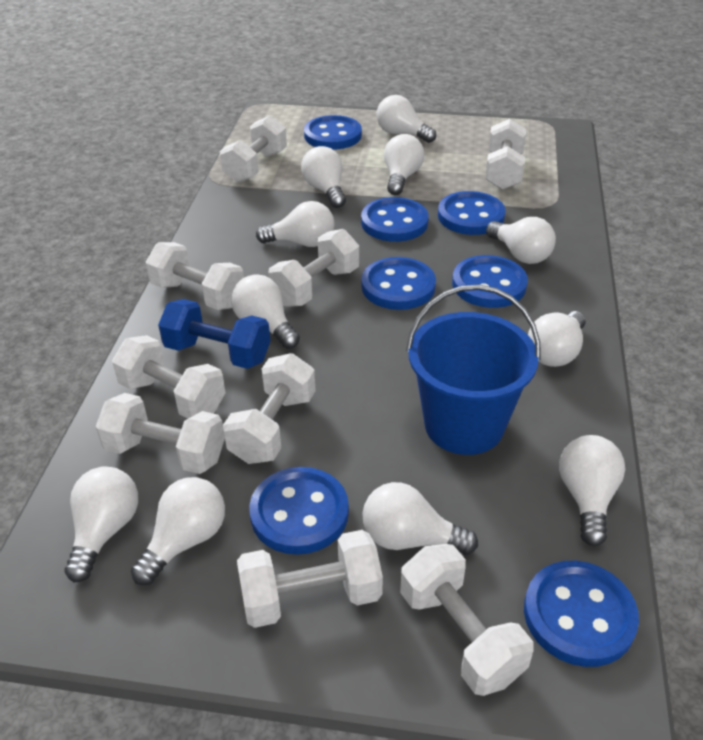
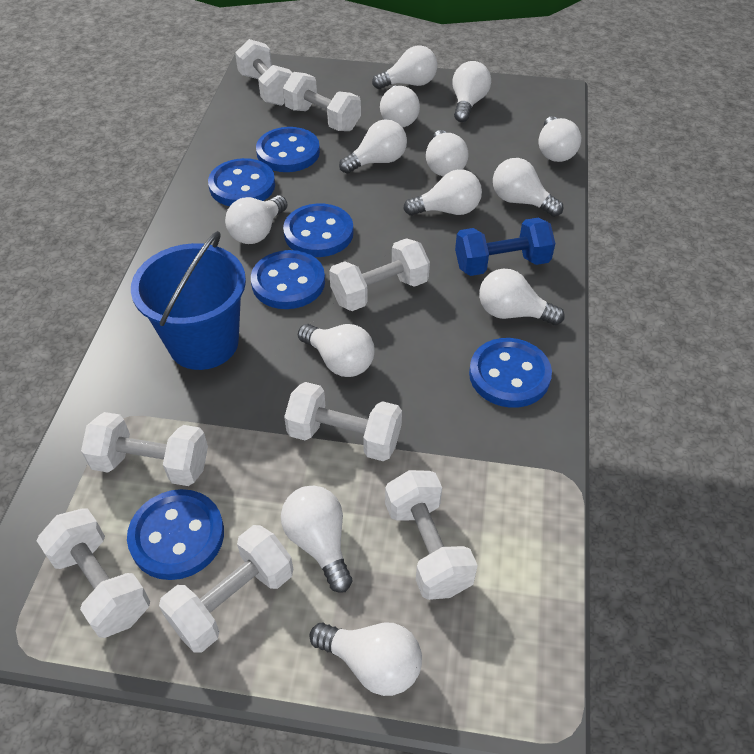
blue button: [249,467,349,555] [304,115,362,150] [361,197,429,242] [361,257,436,310] [438,191,506,235] [452,255,528,308] [524,561,639,667] = 7 -> [127,489,224,580] [208,158,275,206] [251,250,325,309] [256,127,320,172] [283,203,354,257] [469,338,552,408] = 6
white dumbbell: [96,393,225,474] [112,335,225,419] [146,242,244,310] [220,116,287,183] [223,353,316,464] [237,530,383,628] [268,229,359,307] [400,544,533,696] [485,119,526,190] = 9 -> [37,508,150,638] [81,412,208,486] [159,525,293,653] [235,39,292,106] [283,72,361,131] [284,382,402,461] [329,238,430,311] [385,470,478,600] = 8
white light bulb: [64,467,138,582] [131,477,225,585] [231,274,300,349] [256,201,335,247] [301,146,346,208] [362,482,478,555] [376,95,436,143] [384,134,425,195] [486,217,556,264] [528,311,586,367] [559,435,625,546] = 11 -> [225,195,288,244] [281,485,352,593] [298,324,375,377] [310,622,422,696] [339,119,407,174] [372,46,437,89] [380,85,420,128] [403,169,482,216] [426,130,469,177] [452,61,491,122] [479,269,565,325] [493,158,563,217] [539,116,581,162] = 13

